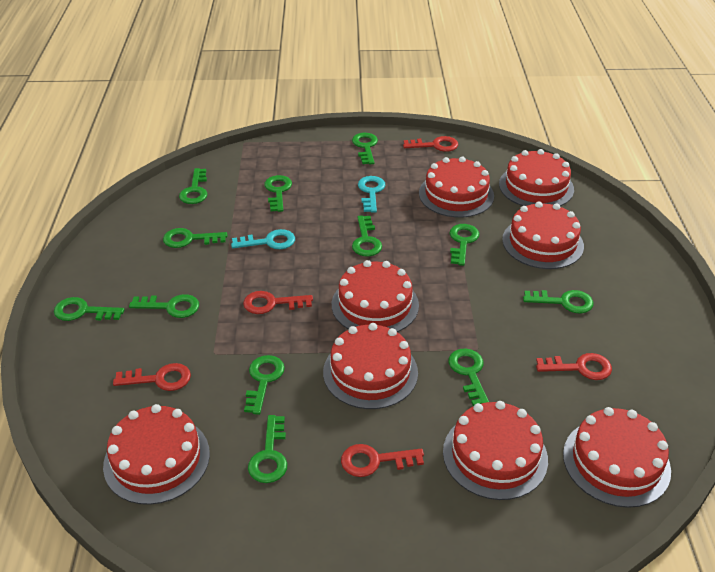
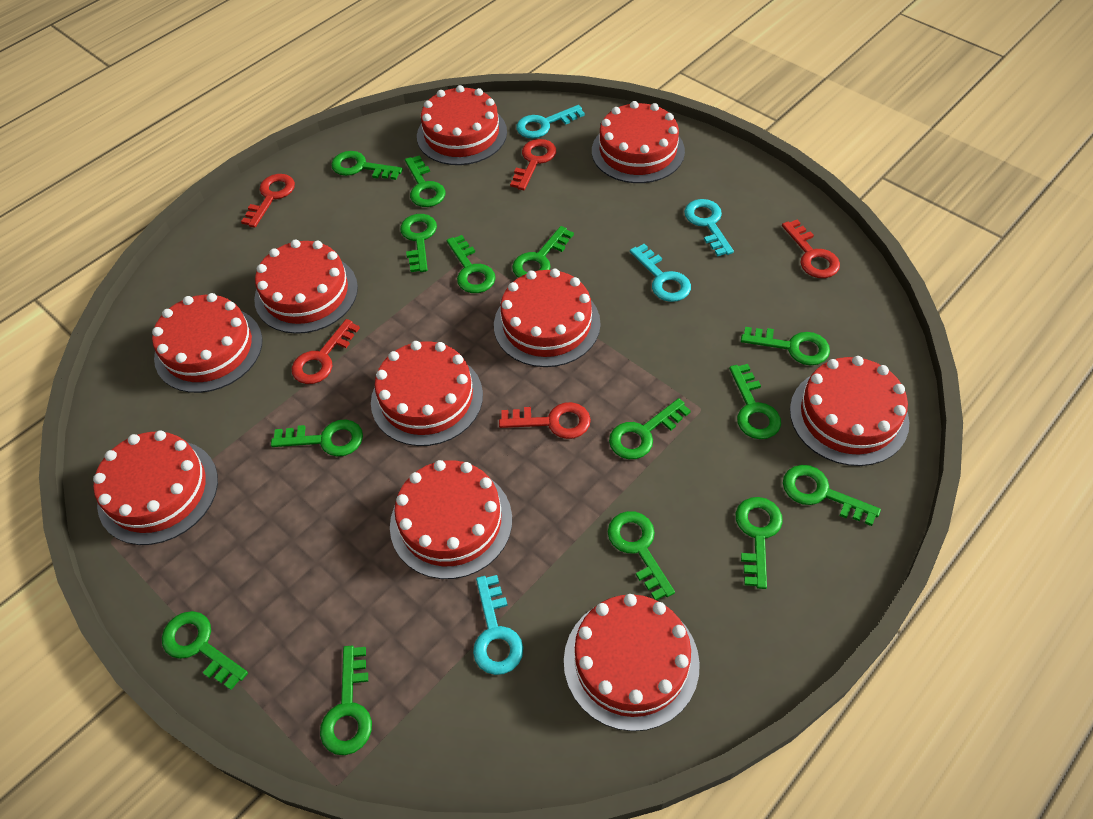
green key: [54,297,124,321] [129,294,199,318] [163,228,227,248] [179,168,207,204] [244,355,285,415] [248,415,287,483] [264,175,292,212] [352,133,378,164] [352,215,382,256] [448,349,489,406] [450,224,479,266] [523,290,594,314] = 12 -> [162,611,248,690] [271,419,363,457] [320,645,372,755] [331,151,403,180] [400,214,437,272] [405,155,446,207] [446,235,495,293] [512,226,574,278] [608,511,675,600] [609,398,691,459] [729,364,781,439] [736,497,783,589] [741,327,830,365] [783,465,881,526] = 14
red cake: [103,404,210,505] [323,323,418,409] [332,260,419,332] [419,157,494,218] [443,401,548,500] [499,149,574,206] [502,201,584,269] [563,407,671,508] = 8 -> [93,430,218,545] [152,293,262,393] [254,240,358,334] [371,341,483,446] [390,460,512,579] [417,85,507,165] [494,269,601,367] [564,594,700,731] [592,101,685,183] [790,356,909,466] = 10
turquoise key: [231,229,295,249] [358,176,385,213] = 2 -> [473,575,523,675] [516,105,585,139] [630,244,691,302] [684,199,734,257] = 4

